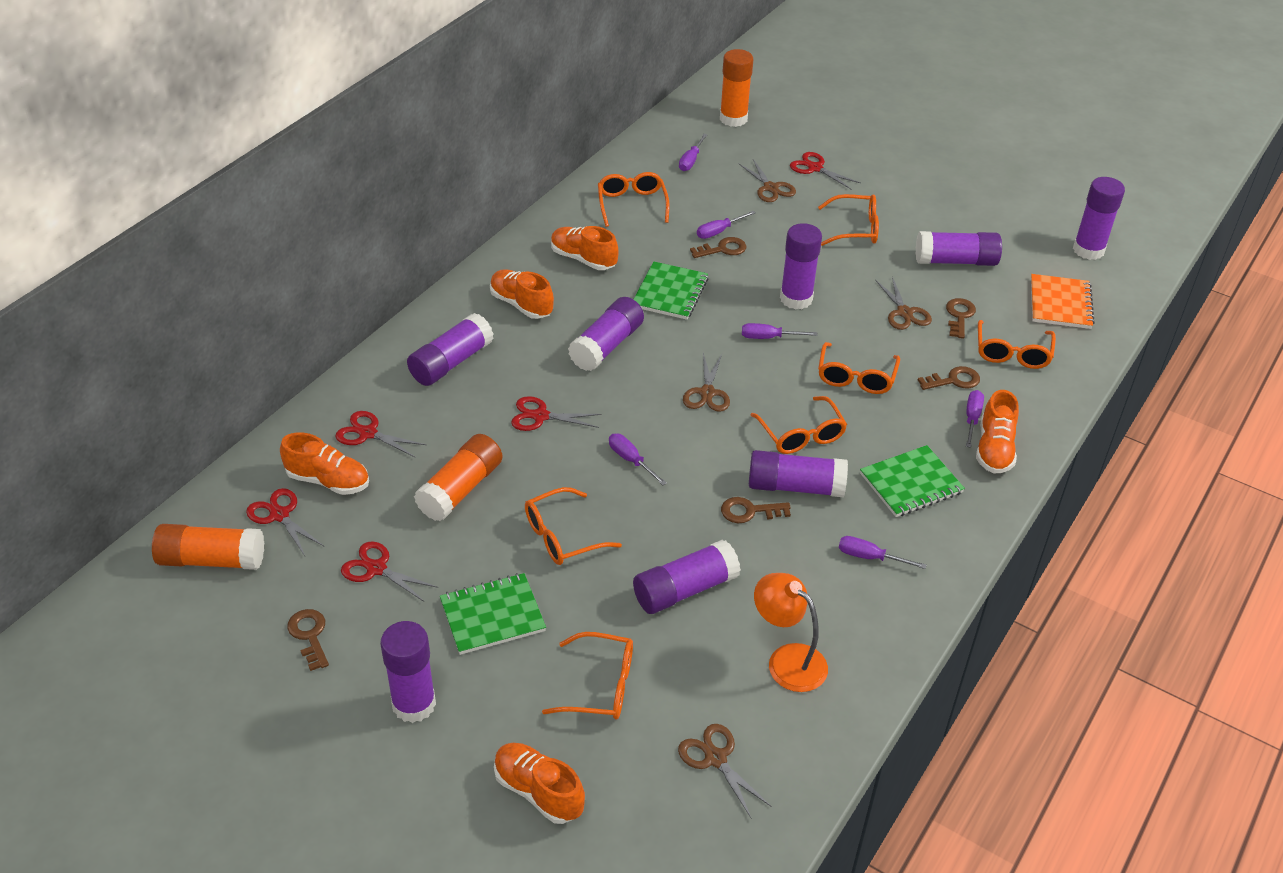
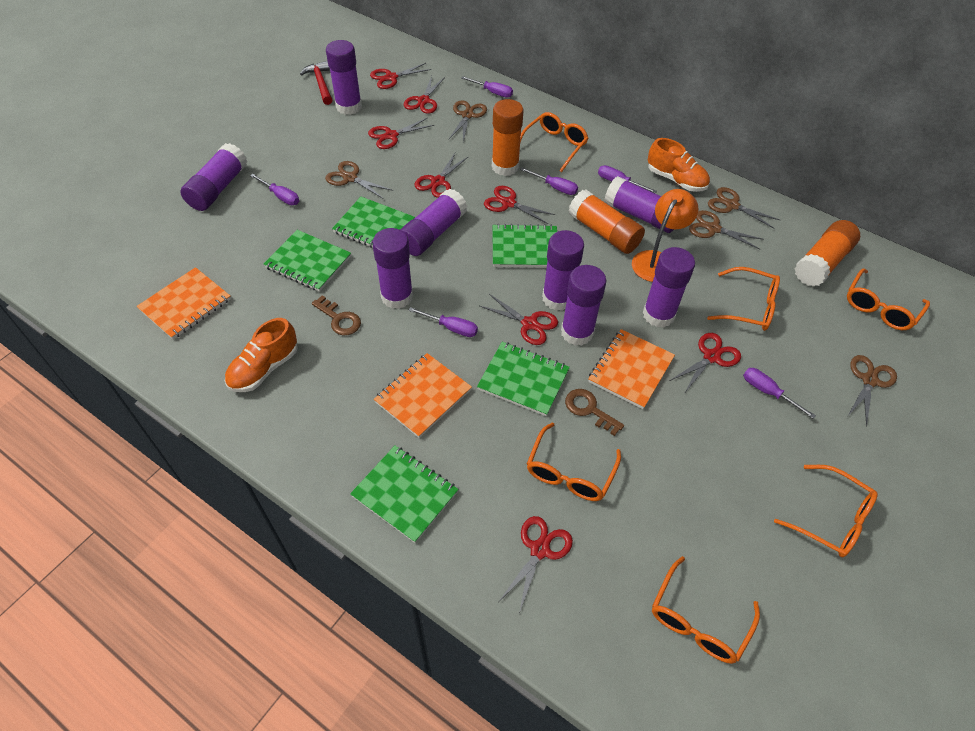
brown key: [287,609,329,671] [690,237,746,258] [721,497,791,523] [918,366,980,390] [946,298,976,339] = 5 -> [312,295,361,335] [565,389,624,436] = 2
brown scissors: [678,724,772,819] [683,353,730,412] [738,159,796,202] [875,277,932,330] = 4 -> [325,161,393,199] [449,100,487,142] [689,210,764,249] [708,187,780,229] [847,355,897,427] = 5
green notebook: [440,573,546,655] [633,261,708,320] [860,445,965,517] = 3 -> [264,230,351,292] [332,197,415,248] [350,446,459,543] [477,342,570,416] [493,224,557,268] = 5
orange glasses: [525,487,622,565] [542,632,633,719] [598,172,670,227] [751,396,847,454] [818,194,879,246] [818,342,900,394] [978,320,1056,369] = 7 -> [520,112,588,172] [527,423,621,501] [652,556,760,664] [707,267,780,331] [774,465,878,558] [847,268,930,330] = 6
orange notebook: [1031,274,1095,329] = 1 -> [137,267,231,340] [374,353,472,438] [588,329,675,409] = 3
orange shoe: [280,433,369,495] [490,269,554,319] [494,743,585,824] [551,226,619,270] [976,390,1019,473] = 5 -> [225,318,298,392] [648,138,710,192] = 2
red hammer: none = 0 -> [300,61,332,105] = 1
red scissors: [246,488,325,556] [335,411,426,458] [341,541,438,602] [511,396,602,431] [790,152,860,189] = 5 -> [368,118,434,149] [370,63,432,89] [404,76,445,114] [414,153,469,198] [480,294,558,345] [484,186,555,224] [499,516,573,613] [669,333,741,392] = 8

